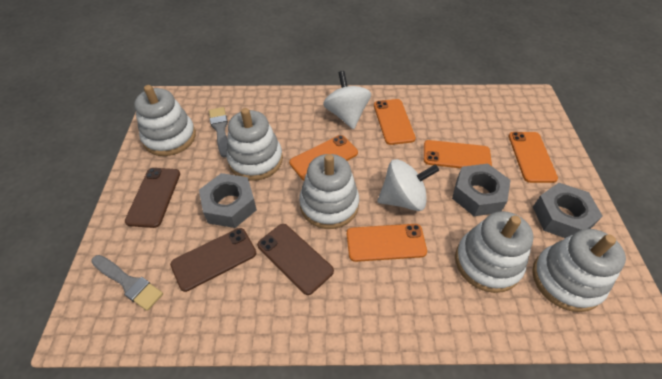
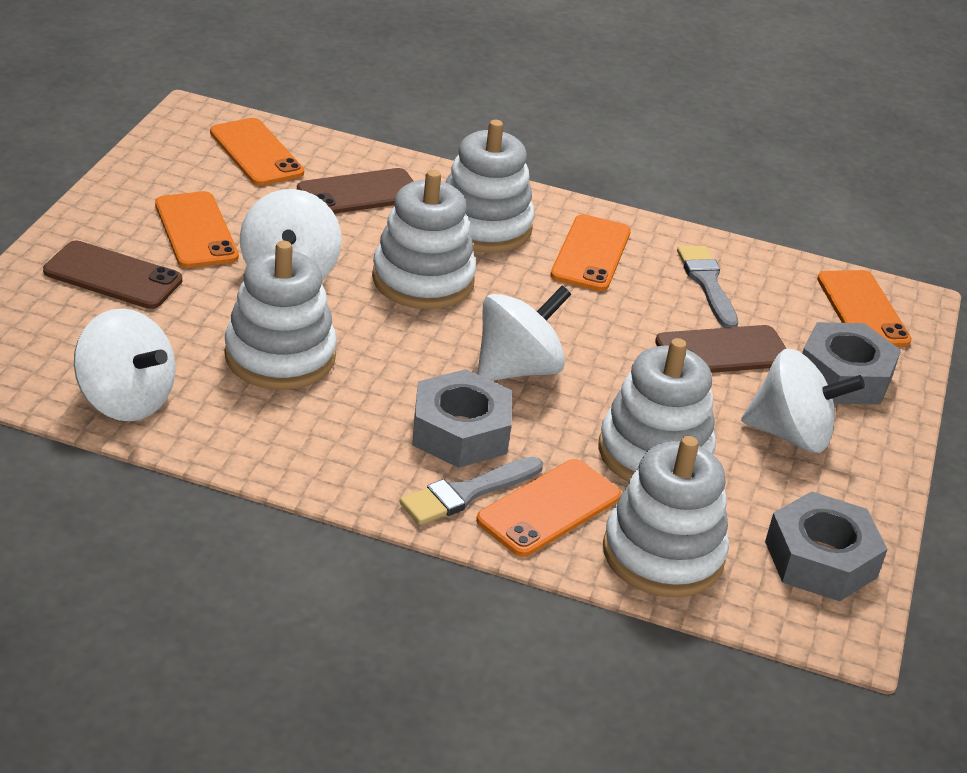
white spinning top: [323,71,371,129] [377,159,439,211] = 2 -> [74,308,176,421] [240,189,342,279] [477,286,571,381] [741,348,865,453] = 4

